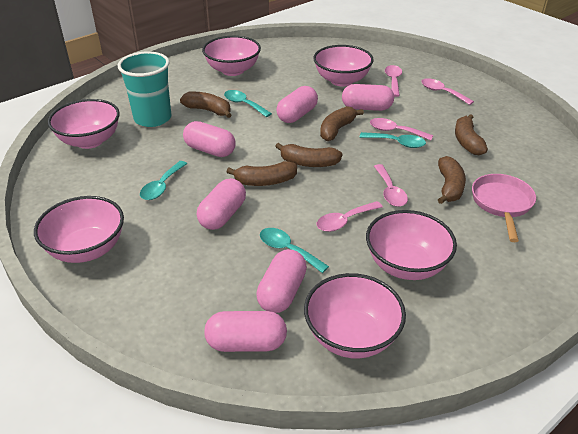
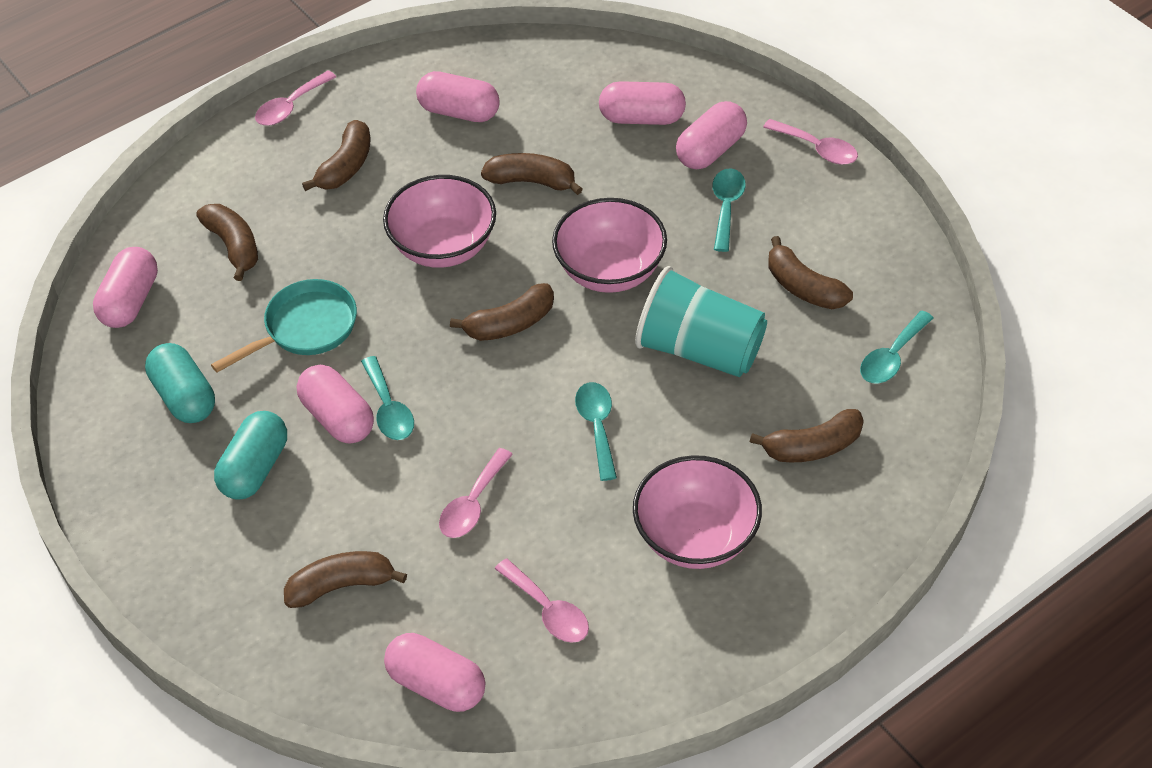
brown banana: [180,92,231,118] [227,161,297,186] [275,143,343,167] [320,106,364,141] [438,156,466,204] [455,114,488,155] = 6 -> [196,204,258,281] [284,551,407,608] [302,120,370,191] [450,283,554,341] [481,153,583,195] [750,409,864,462] [769,236,853,309] = 7
pink bowl: [34,196,124,263] [48,99,120,149] [202,36,261,76] [304,273,406,358] [313,45,374,86] [366,210,457,280] = 6 -> [383,175,496,268] [552,198,667,293] [633,455,762,569] = 3
pink pan: [472,174,536,242] = 1 -> none = 0
pink spoon: [317,201,383,232] [370,118,433,140] [374,164,408,207] [385,65,402,97] [421,78,474,105] = 5 -> [255,70,336,126] [439,448,513,538] [495,559,589,643] [763,119,858,165] = 4
turquoise capsule: none = 0 -> [145,343,215,423] [214,411,287,500] = 2
turquoise pan: none = 0 -> [211,279,357,373] = 1

